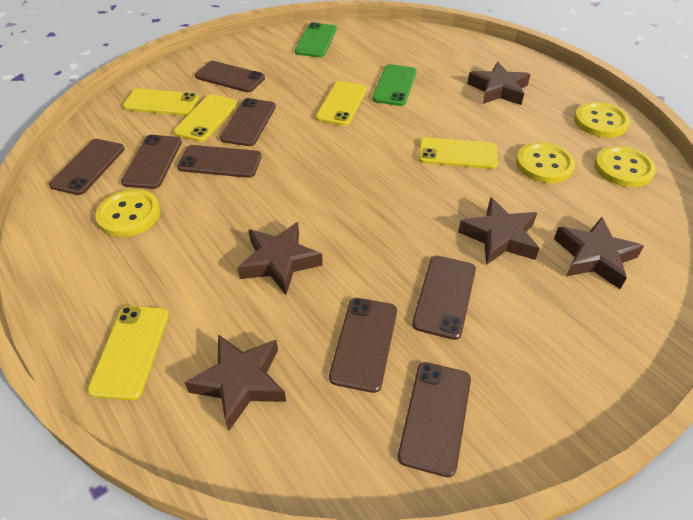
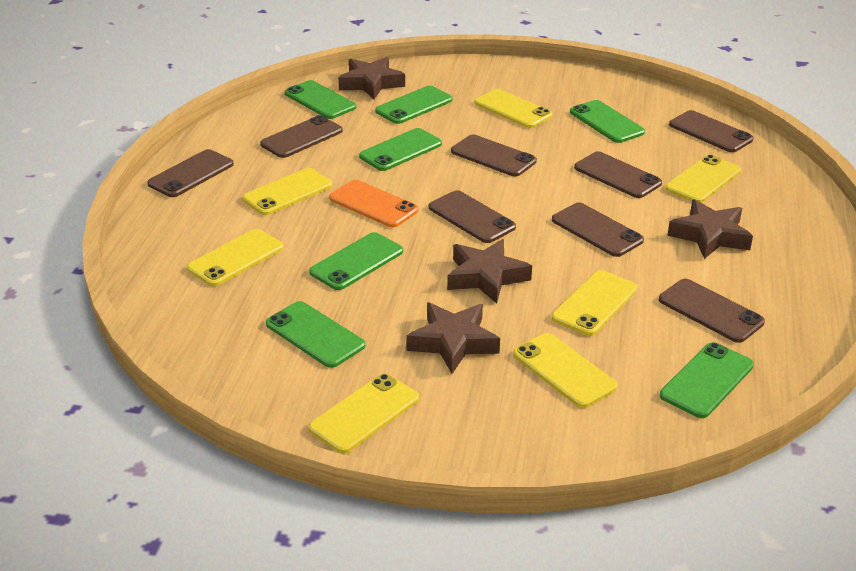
brown star: [184,334,286,430] [237,222,323,295] [458,197,540,265] [467,62,531,105] [554,217,644,289] = 5 -> [338,57,405,99] [406,303,500,374] [447,239,532,303] [667,199,753,259] = 4
green phone: [295,22,337,57] [372,64,417,106] = 2 -> [266,301,365,368] [285,80,357,119] [309,232,403,290] [359,128,442,171] [375,86,453,124] [570,100,645,143] [660,342,754,418] = 7
orange phone: none = 0 -> [329,180,418,227] = 1
yellow button: [95,189,160,237] [516,142,575,183] [574,102,630,138] [594,146,656,187] = 4 -> none = 0
yellow phone: [87,306,169,400] [123,88,199,116] [174,94,237,142] [316,81,367,126] [419,137,498,169] = 5 -> [187,229,284,286] [243,168,333,215] [309,374,419,453] [474,89,553,128] [513,333,618,408] [552,270,638,336] [665,155,741,203] = 7

